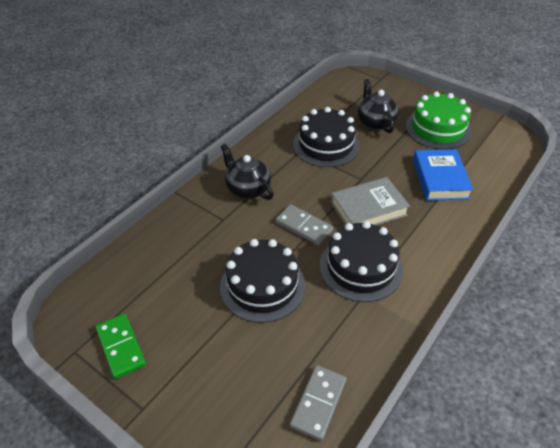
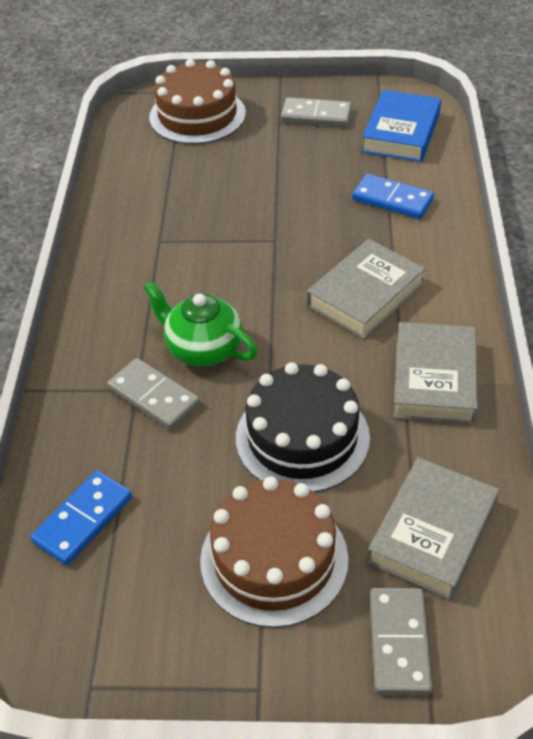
black cake: [220,239,305,323] [293,107,359,167] [320,221,403,302] = 3 -> [236,362,370,492] = 1
black teapot: [221,144,274,200] [358,79,399,133] = 2 -> none = 0
blue domino: none = 0 -> [30,470,132,565] [352,174,434,219] = 2
brown cake: none = 0 -> [149,59,246,144] [200,476,348,628] = 2
green cake: [406,92,471,149] = 1 -> none = 0
green domino: [96,314,146,379] = 1 -> none = 0
green teapot: none = 0 -> [143,281,258,366] = 1
grey book: [331,177,410,225] = 1 -> [307,239,426,339] [367,457,499,600] [393,322,478,424] = 3
grey domino: [276,204,334,246] [290,365,346,441] = 2 -> [107,358,200,430] [281,97,352,127] [370,588,433,695] = 3

